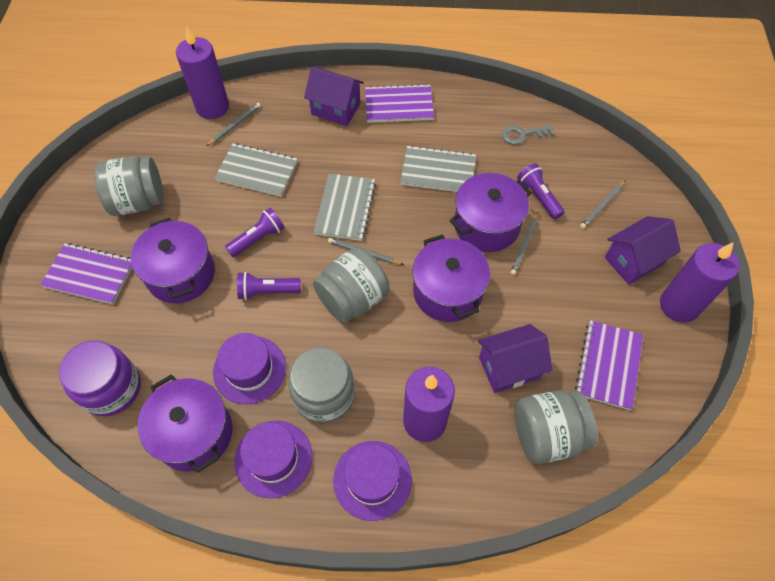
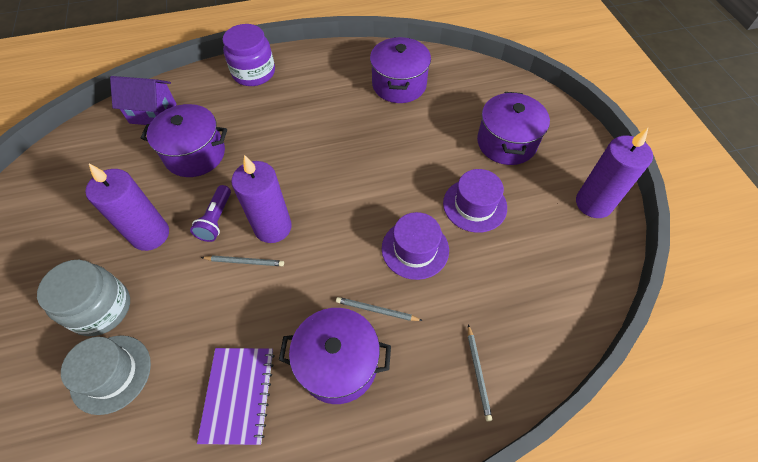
grey hat: none = 0 -> [61,335,151,415] = 1
grey jar: [94,156,164,216] [288,347,355,423] [313,247,390,323] [514,390,597,464] = 4 -> [37,260,130,336] = 1
grey key: [502,125,555,145] = 1 -> none = 0
grey notebook: [215,143,297,197] [314,173,376,241] [400,145,476,192] = 3 -> none = 0
grey pencil: [207,102,261,146] [328,238,404,265] [510,212,538,275] [580,180,626,229] = 4 -> [201,255,284,266] [336,297,423,321] [468,324,492,422] = 3
purple flashlight: [225,208,285,257] [237,272,301,300] [517,163,564,219] = 3 -> [190,185,231,242] = 1
purple hat: [213,333,286,404] [235,421,312,498] [333,441,412,521] = 3 -> [382,212,449,280] [443,169,507,233] = 2
purple house: [304,67,364,126] [478,324,553,393] [605,216,681,285] = 3 -> [110,76,177,125] = 1
purple notebook: [40,243,132,304] [365,84,434,123] [575,320,643,410] = 3 -> [197,348,275,445] = 1

